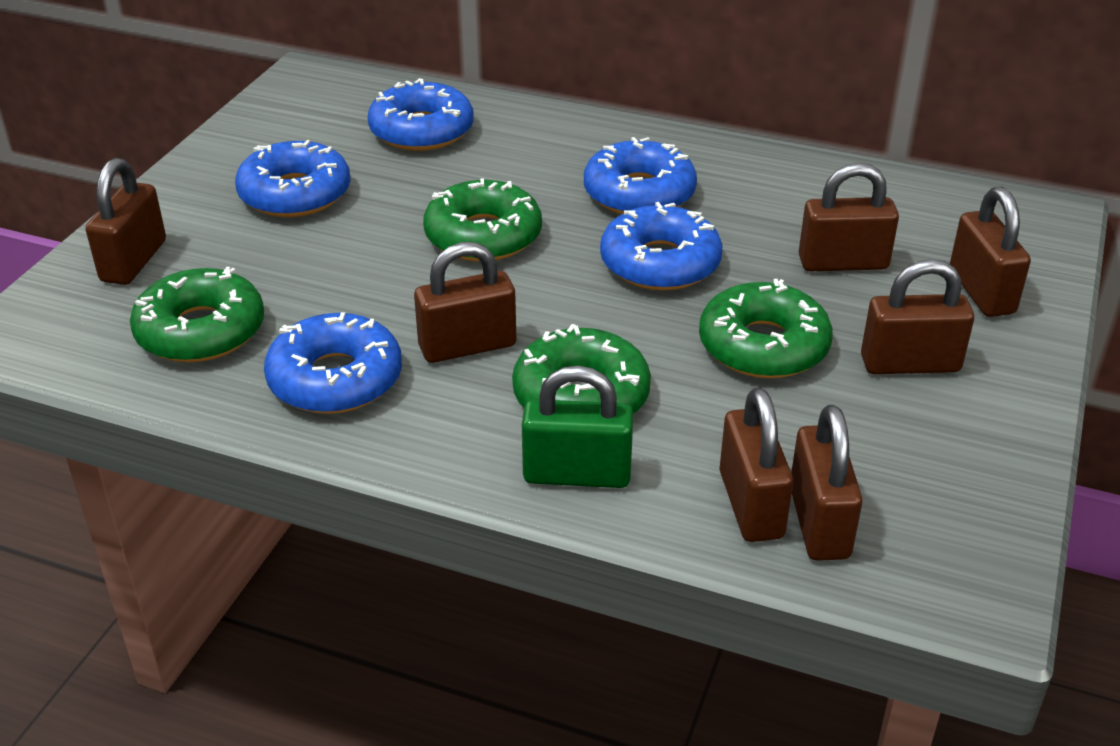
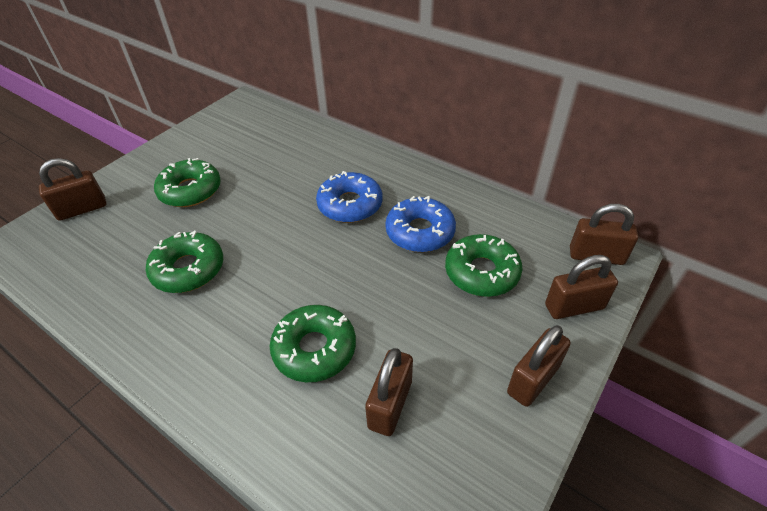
blue donut: [235,140,351,217] [264,312,402,414] [368,78,474,151] [584,137,697,214] [600,202,722,291] = 5 -> [316,171,382,223] [385,196,456,252] = 2
brown padlock: [86,158,166,285] [414,242,517,363] [719,388,793,542] [791,405,863,561] [799,163,899,271] [861,259,974,374] [950,187,1031,317] = 7 -> [39,158,106,221] [365,348,413,436] [507,325,571,407] [545,255,618,319] [570,204,638,265] = 5
green padlock: [522,365,633,488] = 1 -> none = 0

